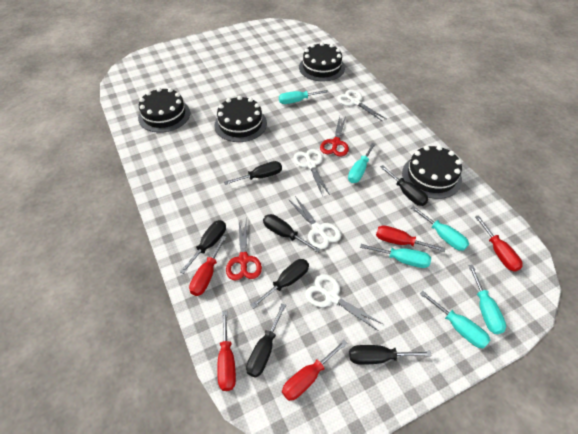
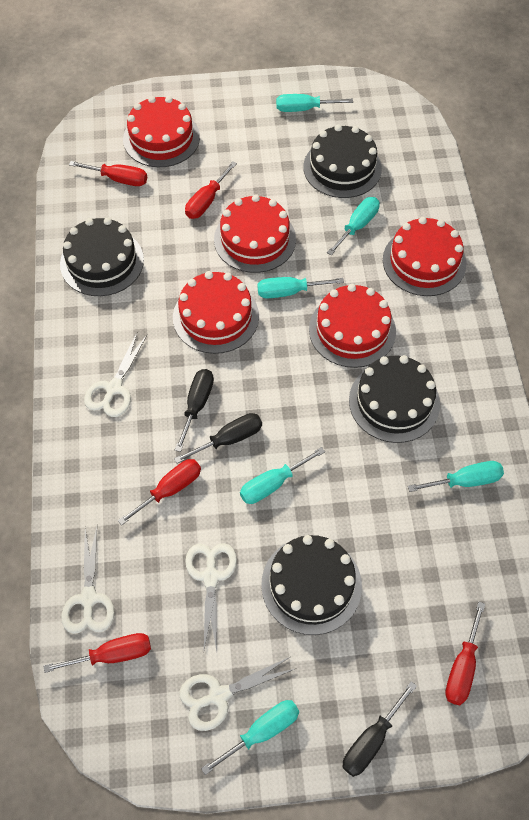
black screwdriver: [180,220,226,274] [224,161,282,185] [246,304,286,378] [251,259,309,308] [263,214,321,253] [349,345,432,365] [380,165,428,206] = 7 -> [174,413,262,464] [175,369,214,452] [342,681,417,777] = 3
red cake: none = 0 -> [123,96,200,167] [173,271,259,354] [214,194,296,273] [309,284,396,368] [383,217,466,296] = 5
red scissors: [226,218,262,280] [320,116,349,157] = 2 -> none = 0

